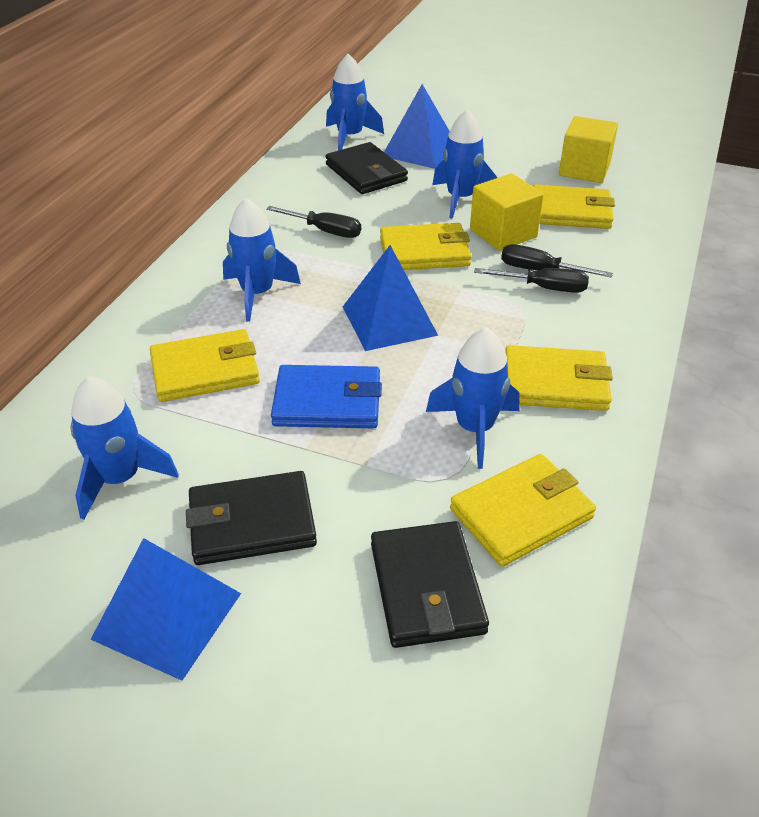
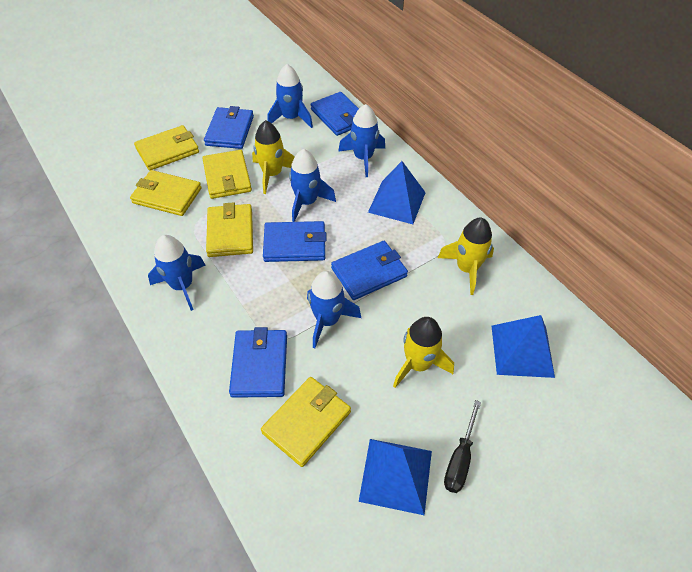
black screwdriver: [266,206,361,238] [474,268,589,293] [501,244,613,278] = 3 -> [444,400,481,493] = 1
black wallet: [186,471,317,565] [325,142,408,194] [371,521,489,648] = 3 -> none = 0
blue wallet: [271,365,382,428] = 1 -> [204,106,254,149] [229,327,287,398] [263,221,327,262] [311,92,359,136] [331,241,408,300] = 5
yellow cube: [470,173,544,251] [559,116,618,183] = 2 -> none = 0
yellow rocket: none = 0 -> [252,120,295,194] [393,317,454,388] [438,218,494,295] = 3

